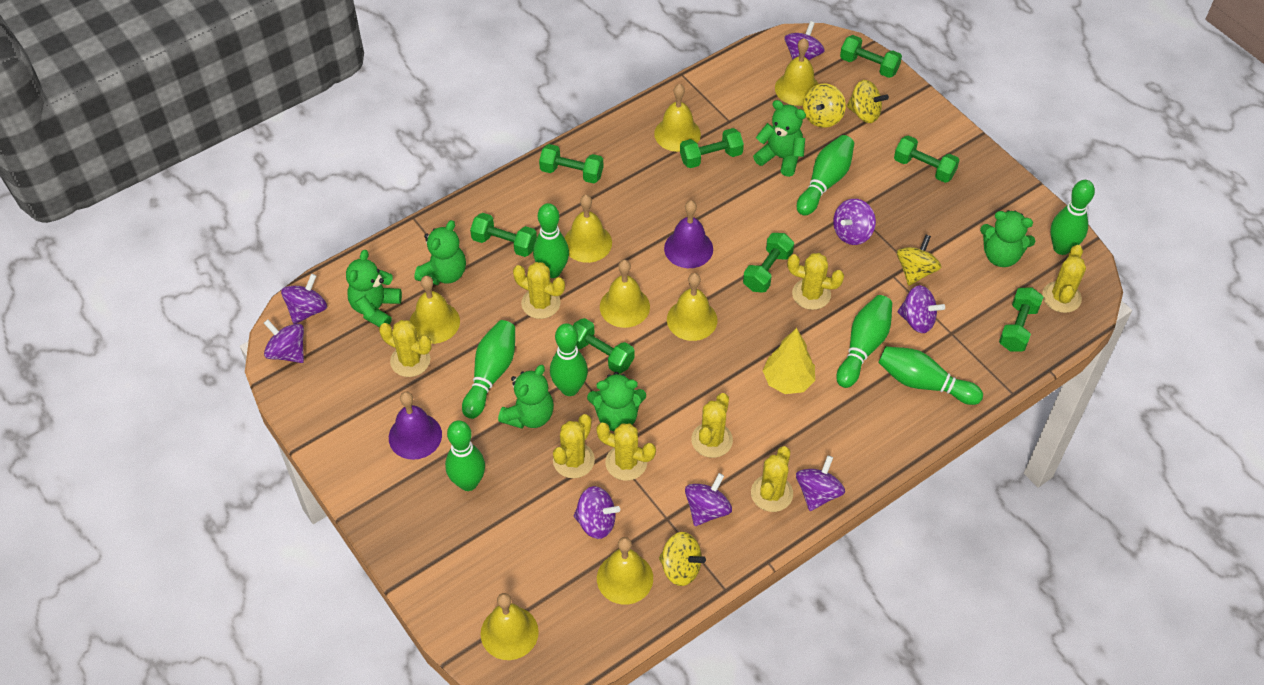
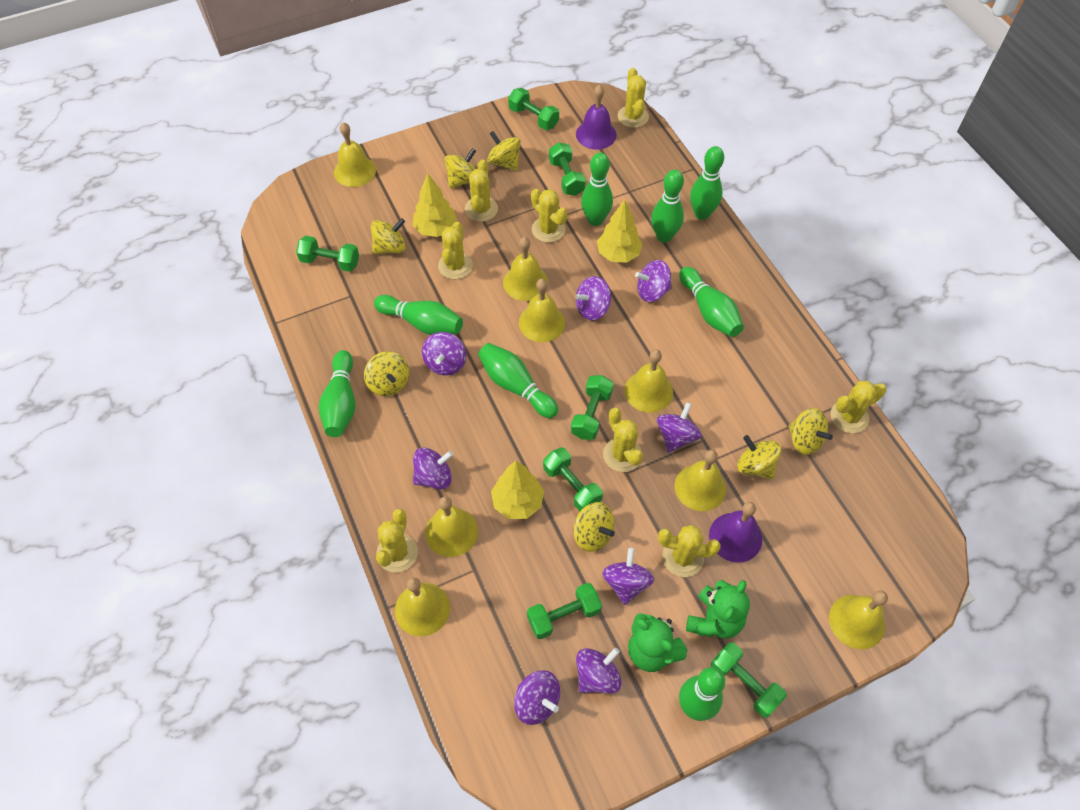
green dumbbell: [470,213,537,257] [539,144,603,184] [573,318,635,374] [680,128,744,168] [743,233,794,293] [840,35,902,78] [894,135,960,183] [999,288,1043,351] = 8 -> [296,236,359,272] [508,88,559,130] [527,583,602,639] [543,448,603,511] [549,142,586,196] [571,375,613,440] [711,642,787,718] = 7
green teddy bear: [346,250,402,327] [415,220,466,285] [498,365,554,429] [587,372,646,431] [753,100,806,177] [980,210,1035,267] = 6 -> [628,613,687,672] [686,580,750,638] = 2
yellow spinning top: [659,532,706,586] [803,84,846,128] [846,80,889,123] [897,235,941,286] = 4 -> [364,351,409,396] [371,218,406,254] [445,148,476,188] [487,131,521,171] [573,502,615,552] [737,435,781,479] [789,408,833,455] = 7
yellow tree: [763,328,815,394] = 1 -> [413,173,457,237] [491,461,544,519] [597,200,642,263] = 3

